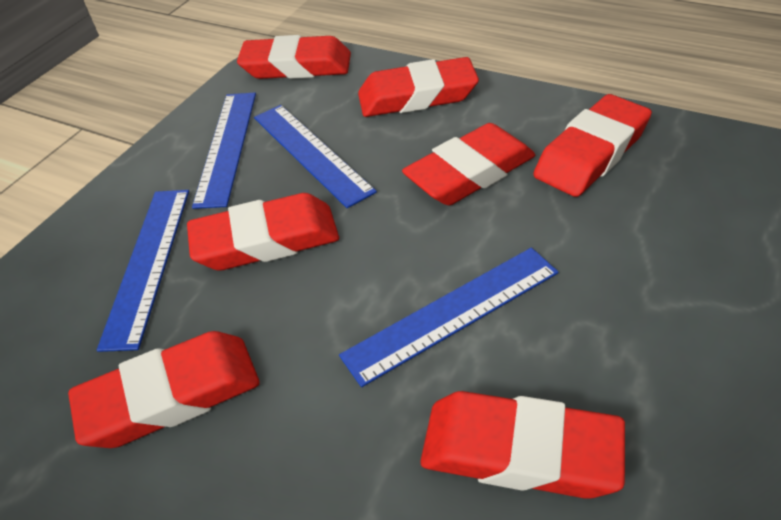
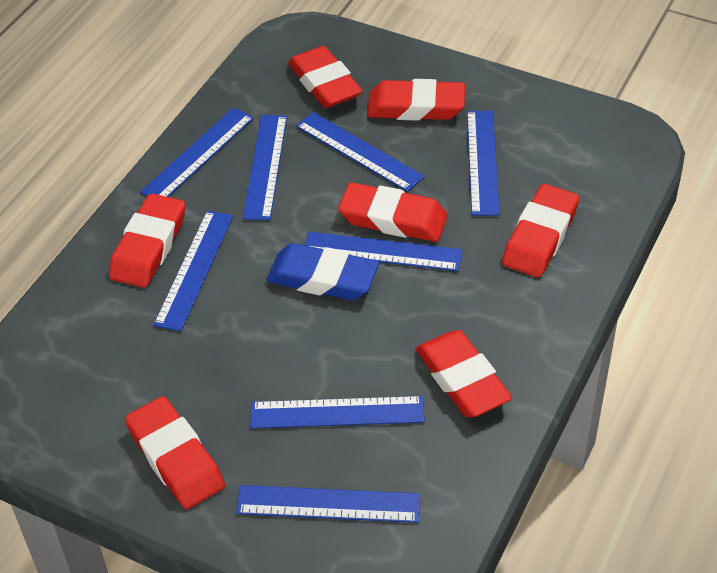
blue eraser: none = 0 -> [266,243,379,300] = 1
blue ruler: [97,190,189,352] [192,93,256,209] [254,105,377,208] [339,248,558,387] = 4 -> [140,108,254,197] [153,210,233,331] [236,485,420,523] [243,115,287,221] [250,396,425,429] [296,112,424,192] [305,232,462,271] [467,111,500,216] = 8

